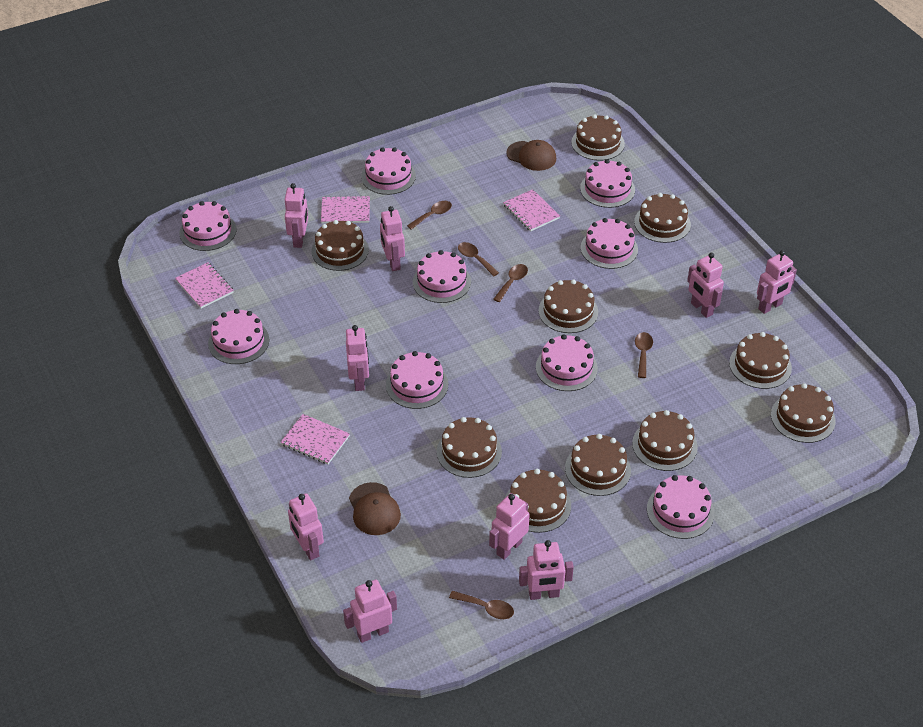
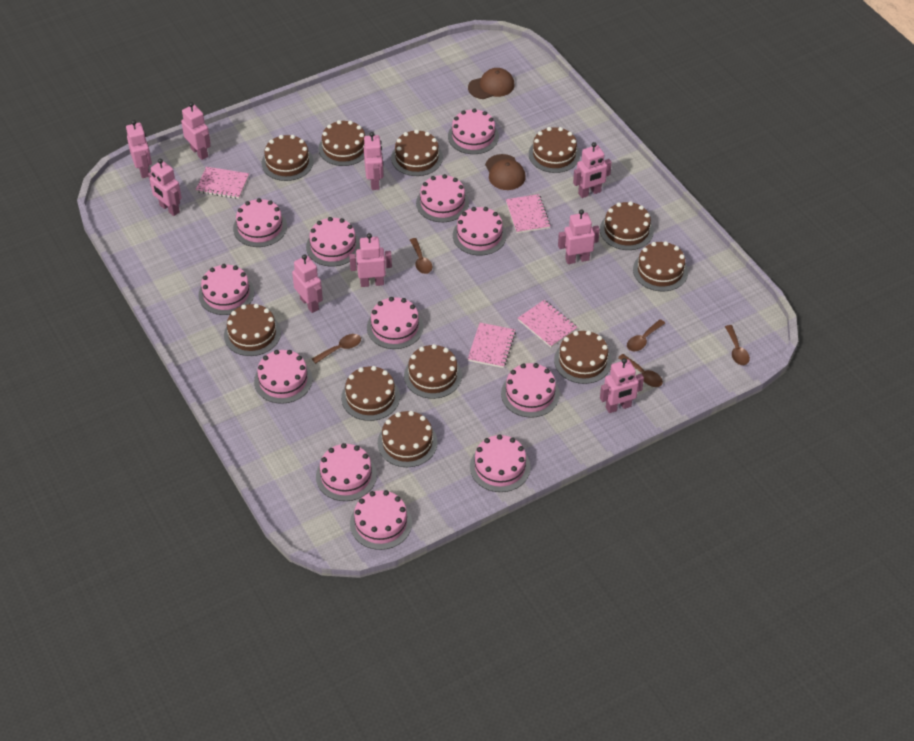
brown cake: [311,220,369,271] [437,417,502,478] [505,469,571,533] [538,279,598,333] [565,434,631,496] [571,114,625,161] [632,410,698,471] [634,193,691,243] [729,332,792,389] [771,383,836,443] = 10 -> [224,304,281,356] [262,135,314,181] [318,120,365,166] [341,366,400,421] [378,411,438,467] [391,130,443,176] [404,344,462,399] [529,127,580,173] [554,330,612,384] [600,201,654,250] [633,241,688,292] = 11
pink cake: [180,201,236,251] [208,309,269,364] [361,147,416,195] [386,351,448,409] [413,250,471,303] [536,334,598,391] [580,159,635,208] [581,218,638,269] [647,475,715,539] = 9 -> [198,264,255,315] [233,198,287,247] [254,350,313,404] [306,217,360,266] [316,443,377,501] [350,490,412,550] [367,297,423,349] [416,174,469,222] [448,108,499,154] [453,207,507,256] [470,434,530,492] [501,363,560,418] = 12

